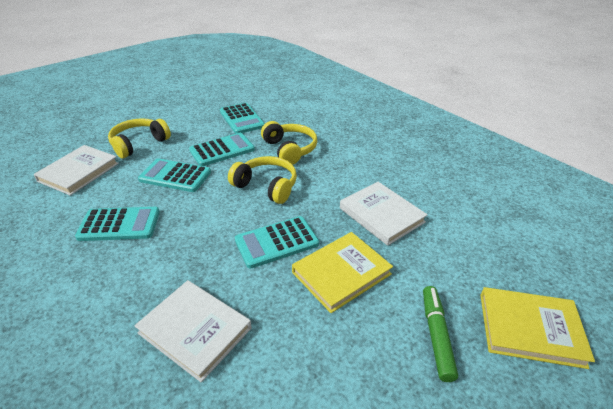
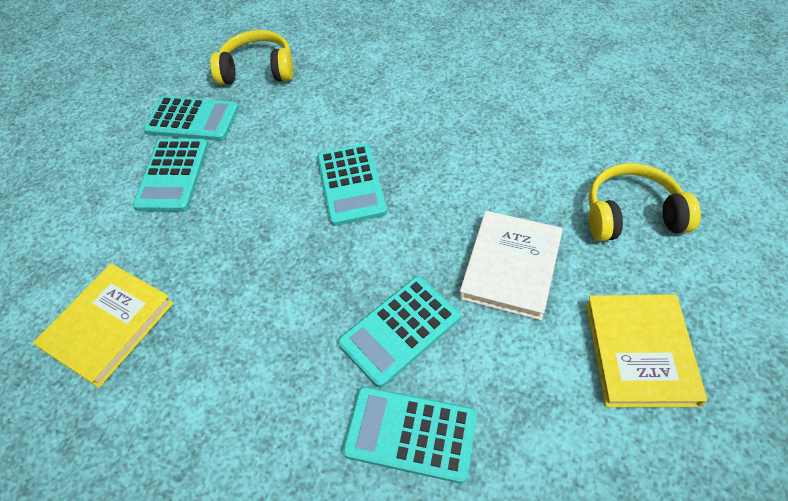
green marker: [423,286,458,382] = 1 -> none = 0
white book: [33,145,119,195] [134,280,251,382] [340,182,428,246] = 3 -> [459,211,563,321] = 1
yellow headphones: [108,118,171,158] [228,156,297,204] [261,121,317,165] = 3 -> [210,30,293,85] [588,163,701,241] = 2

